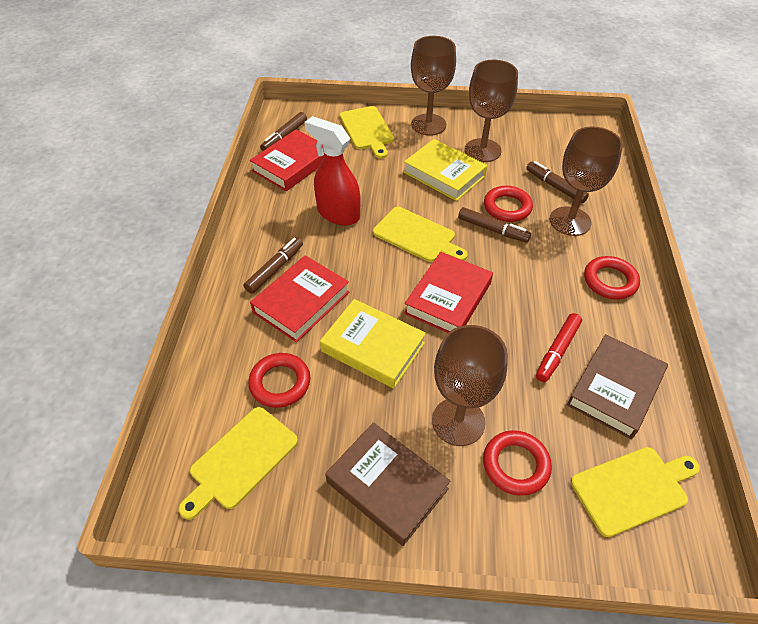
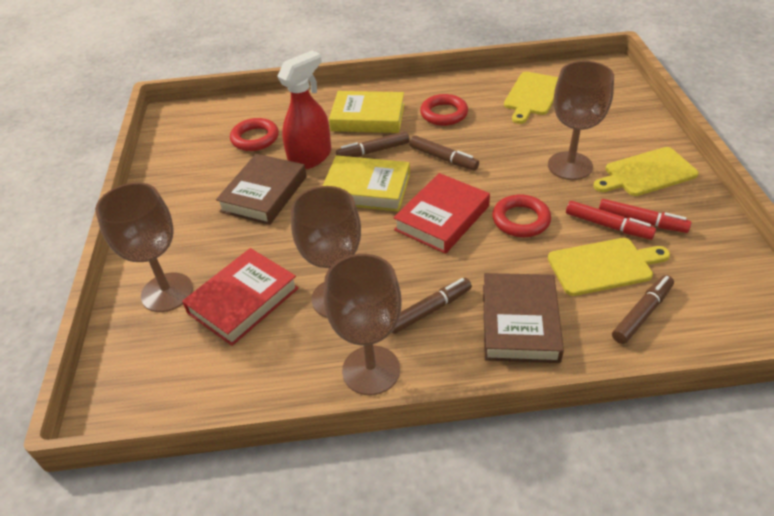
red book: [250,129,325,191] [250,255,349,342] [404,252,493,333] = 3 -> [182,248,299,346] [393,173,490,254] = 2
red marker: [536,313,582,382] = 1 -> [566,201,656,240] [599,199,691,233] = 2
red ring: [248,353,311,408] [483,430,552,496] [484,186,533,222] [584,256,640,300] = 4 -> [230,118,279,151] [420,94,468,126] [492,194,551,237] = 3
yellow cutting board: [179,407,298,520] [340,106,394,159] [373,207,468,262] [571,447,700,537] = 4 -> [504,72,558,124] [548,238,670,296] [593,147,699,196] = 3

